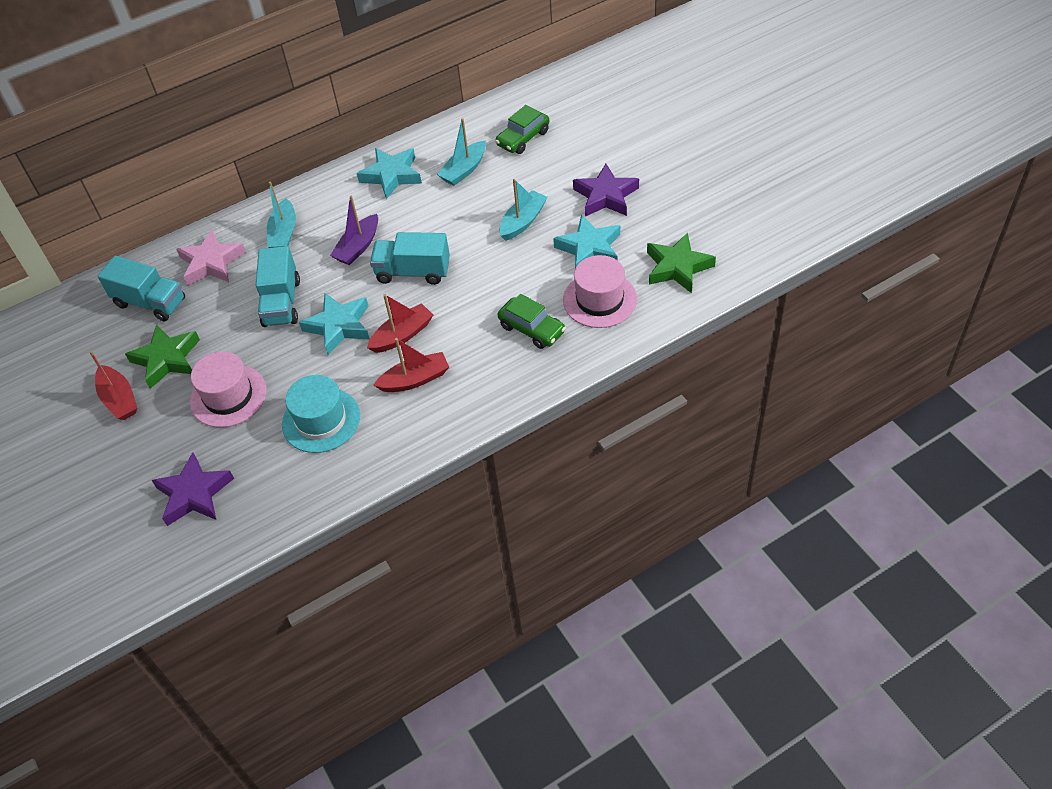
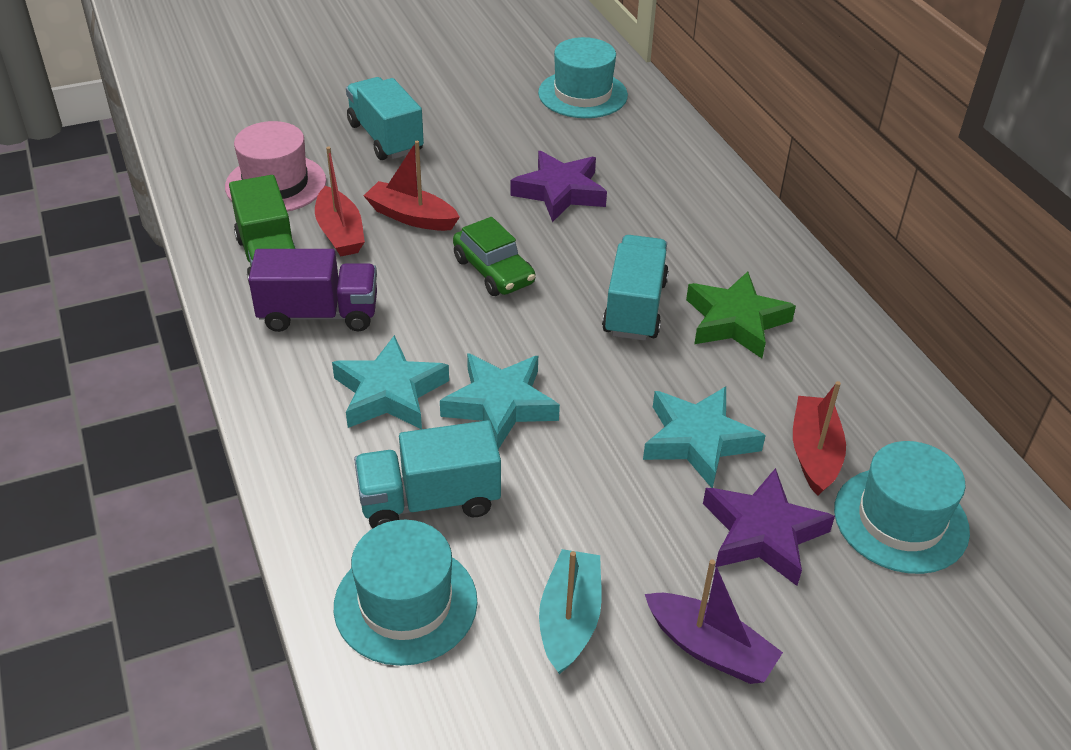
green car: [495,105,549,154] [498,294,566,349] = 2 -> [453,217,535,296] = 1
green star: [125,324,200,389] [647,233,716,293] = 2 -> [686,272,796,358] = 1
green truck: none = 0 -> [229,175,296,286] = 1
pink hat: [190,351,267,428] [563,255,637,328] = 2 -> [225,121,326,212] = 1
pink star: [176,229,246,286] = 1 -> none = 0
purple truck: none = 0 -> [248,249,377,332] = 1
turquoise boat: [267,181,296,248] [437,118,486,186] [499,179,548,241] = 3 -> [539,549,602,674] = 1
turquoise hat: [282,375,360,453] = 1 -> [334,520,478,666] [538,37,628,118] [834,441,970,574] = 3

